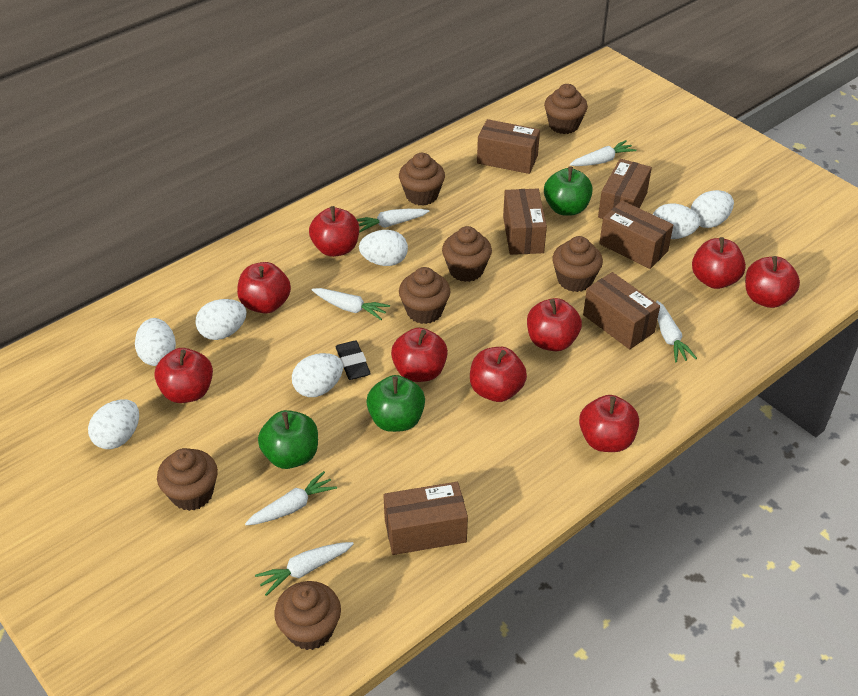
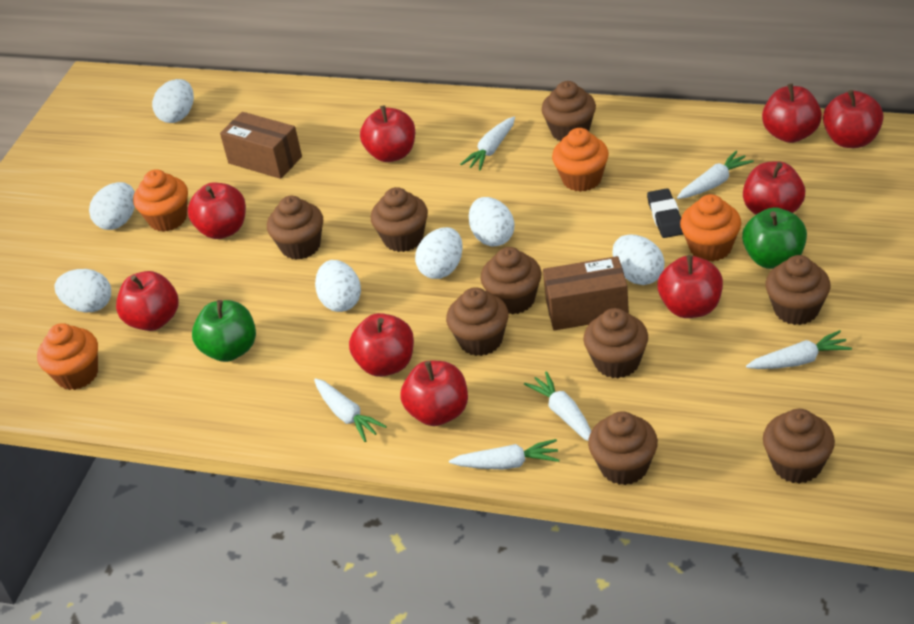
brown box: [383,482,468,555] [477,119,540,174] [503,189,547,255] [583,272,660,349] [598,159,652,219] [599,201,673,269] = 6 -> [220,112,302,179] [543,256,629,331] = 2
brown cupcake: [157,448,218,511] [274,581,341,650] [399,153,445,206] [399,267,450,324] [442,226,492,282] [544,84,588,134] [552,236,603,292] = 7 -> [267,196,323,260] [371,187,428,252] [446,287,509,356] [480,247,542,315] [542,81,596,142] [583,308,648,378] [588,411,658,485] [763,409,835,484] [766,255,831,325] = 9
green apple: [258,410,318,469] [366,375,425,432] [544,167,593,216] = 3 -> [192,300,256,362] [742,207,807,269] = 2
orange cupcake: none = 0 -> [37,323,98,390] [133,169,188,232] [552,128,609,192] [680,194,741,262] = 4

